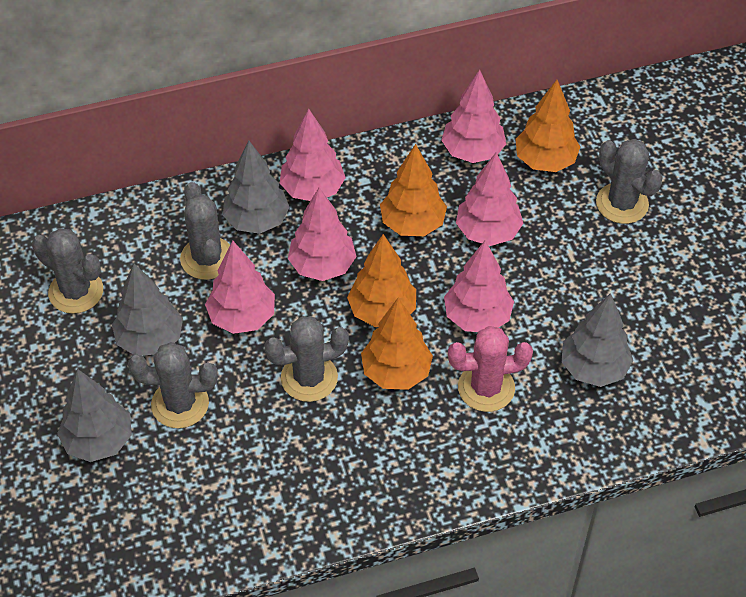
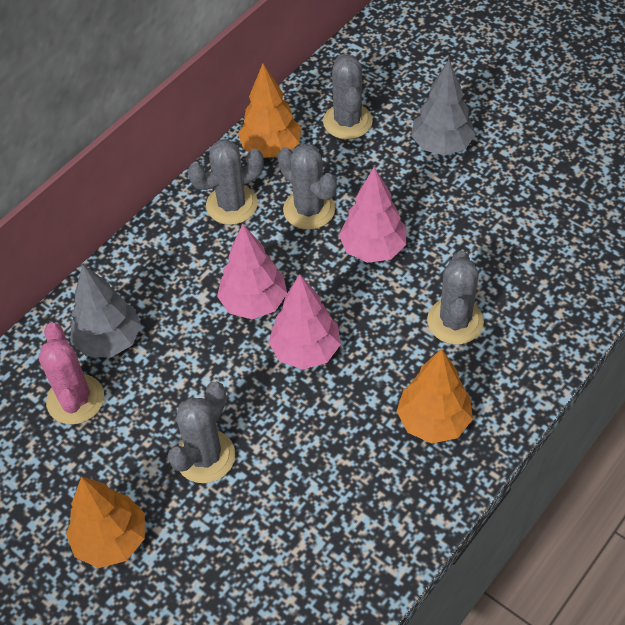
grey tree: [57,369,132,462] [112,264,183,356] [223,141,290,234] [561,293,633,387] = 4 -> [70,264,141,358] [411,60,476,155] = 2
orange tree: [347,234,416,327] [361,298,433,390] [380,144,447,236] [515,80,580,172] = 4 -> [66,476,145,568] [238,64,301,158] [397,348,473,444] = 3
pink tree: [205,241,275,334] [280,109,346,201] [288,188,357,281] [441,70,506,163] [444,240,514,332] [456,153,524,246] = 6 -> [217,224,287,319] [268,274,341,370] [339,167,406,263] = 3

